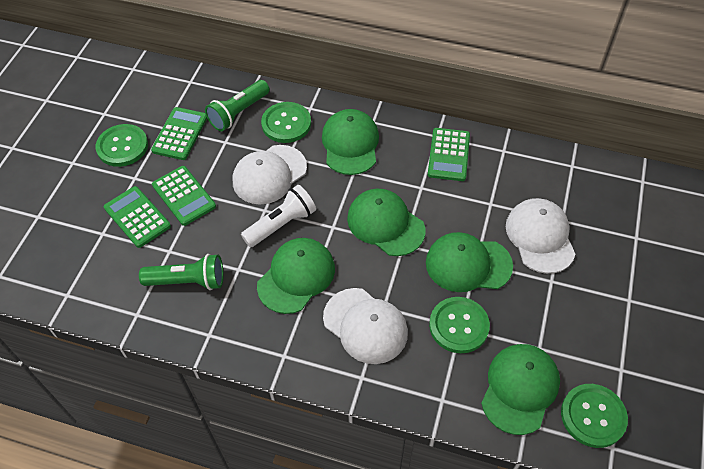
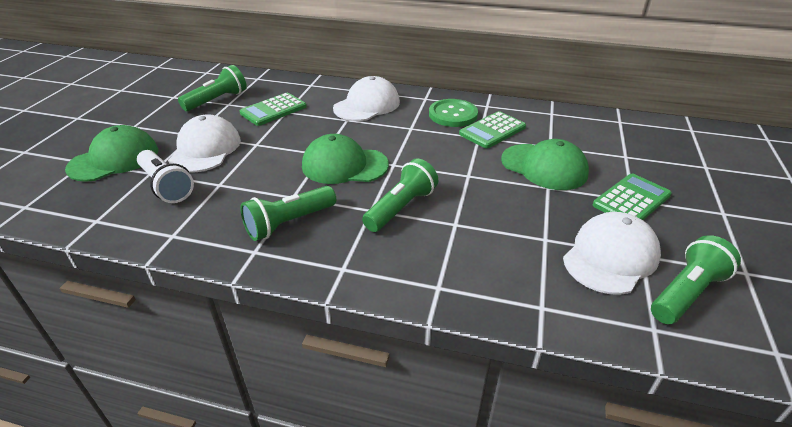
green button: [96,124,148,167] [261,102,311,143] [429,297,490,353] [561,384,628,448] = 4 -> [429,99,478,127] = 1
green calculator: [104,186,171,248] [151,107,207,160] [152,166,216,226] [428,128,470,181] = 4 -> [240,93,307,126] [459,111,526,149] [593,174,672,220] = 3
green cap: [257,238,335,314] [322,109,379,175] [347,189,425,256] [426,232,513,292] [481,344,560,435] = 5 -> [65,125,158,182] [302,134,389,184] [501,139,589,190] = 3
green flashlight: [139,254,224,290] [205,80,270,131] = 2 -> [178,65,247,111] [240,186,336,241] [362,158,438,232] [651,235,741,324] = 4

